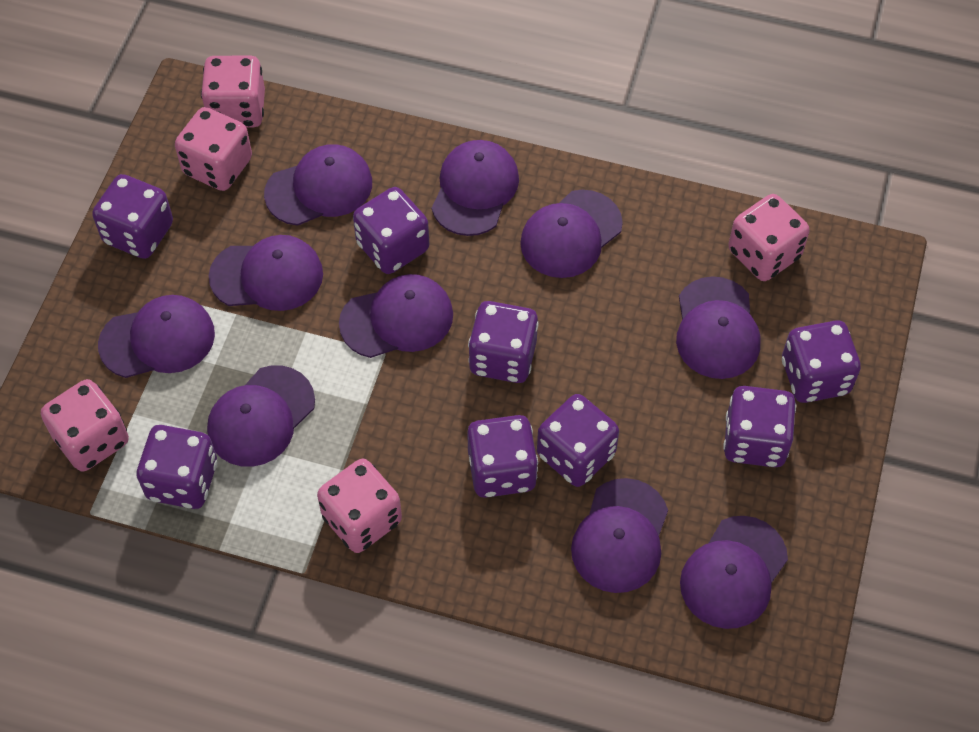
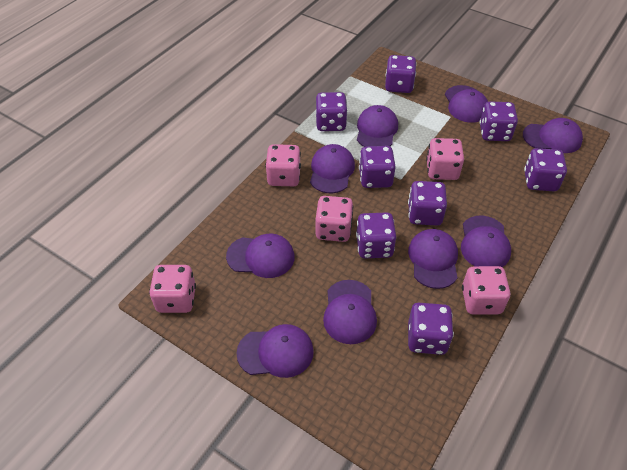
purple cap: [98,295,215,378] [207,365,315,467] [209,235,323,311] [264,144,372,226] [339,274,453,358] [432,140,519,236] [520,190,623,278] [571,478,668,593] [676,276,761,379] [680,516,788,629] = 10 -> [226,234,295,278] [236,324,314,378] [310,144,355,193] [323,280,377,344] [357,105,398,147] [408,229,458,289] [445,85,488,123] [461,216,511,267] [523,118,583,153] = 9

